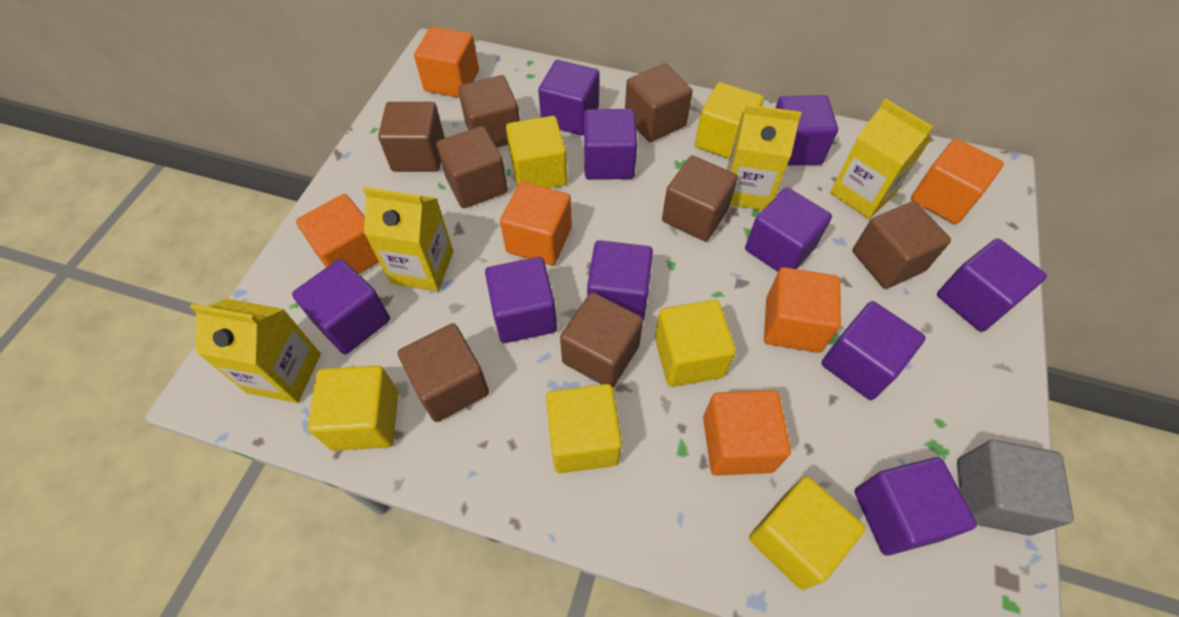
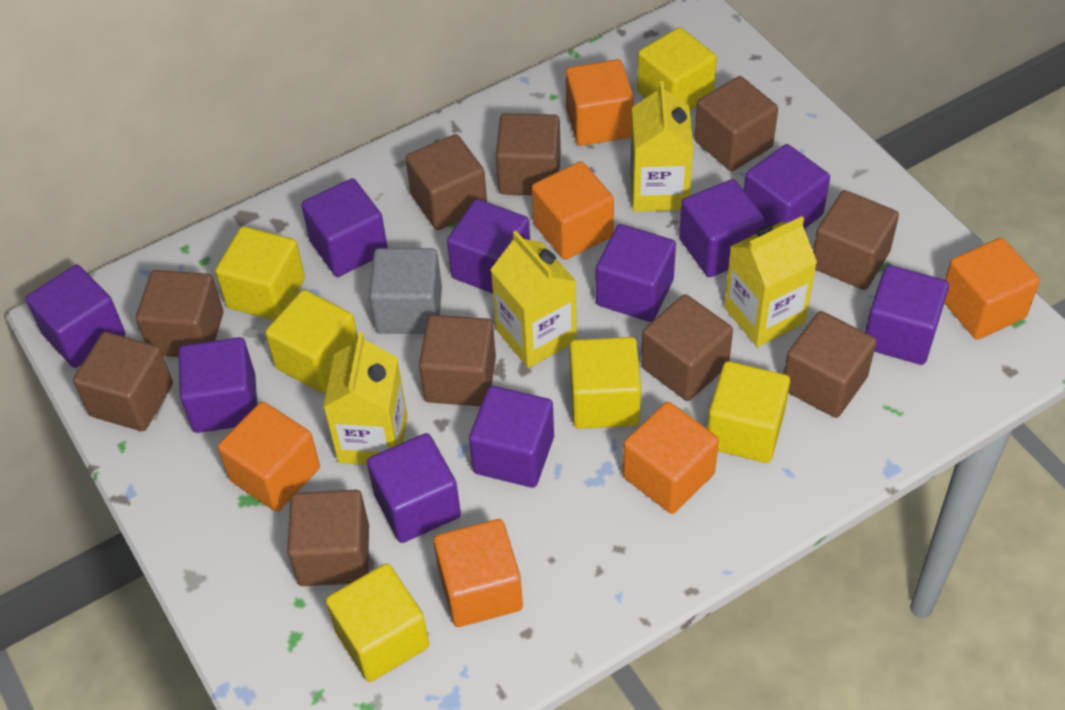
brown cube: [378,102,445,172] [398,323,489,422] [436,126,508,208] [458,75,520,147] [560,292,643,388] [625,64,693,142] [662,155,738,242] [852,201,951,289] = 8 -> [73,332,173,431] [136,270,223,357] [287,490,369,586] [405,134,487,230] [419,315,496,406] [496,113,561,195] [641,294,733,401] [694,76,778,171] [784,311,876,418] [813,190,899,290] = 10

